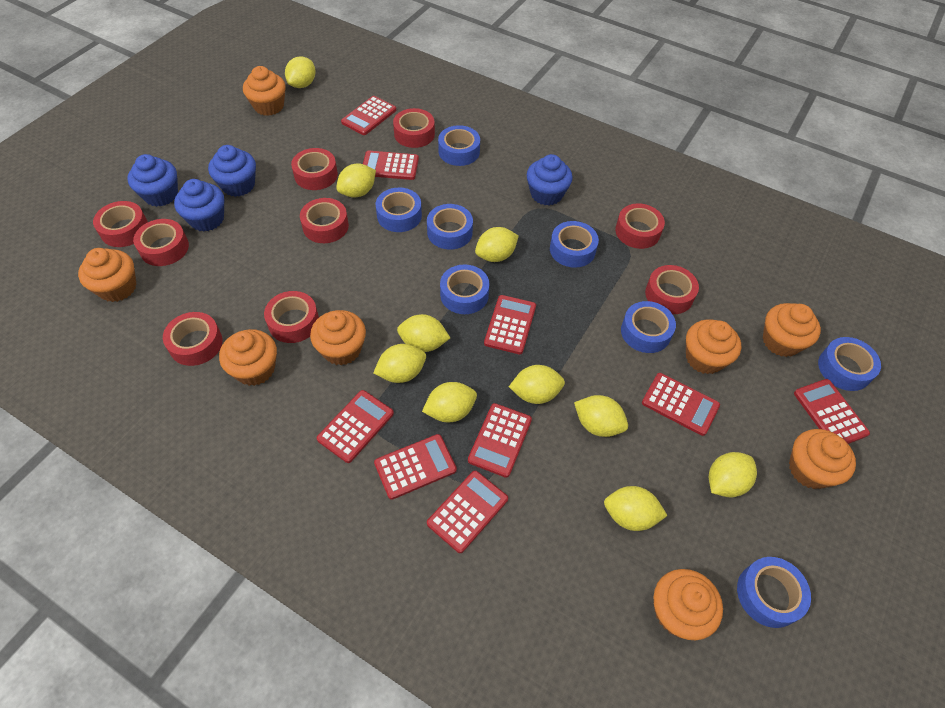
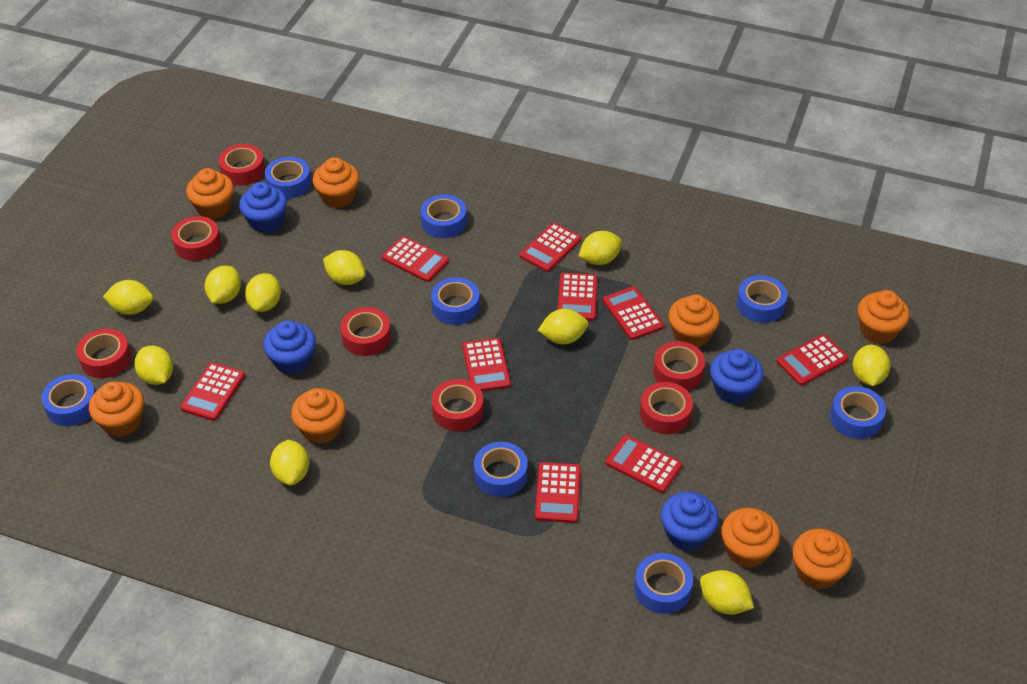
red tape: [93,201,148,247] [133,219,189,266] [163,312,223,366] [264,291,319,343] [291,148,338,190] [300,198,349,243] [393,108,435,148] [615,204,665,249] [645,265,699,314] = 9 -> [76,329,131,378] [171,216,221,261] [219,144,265,185] [340,307,391,356] [432,379,484,431] [640,382,693,434] [653,341,705,391] = 7

